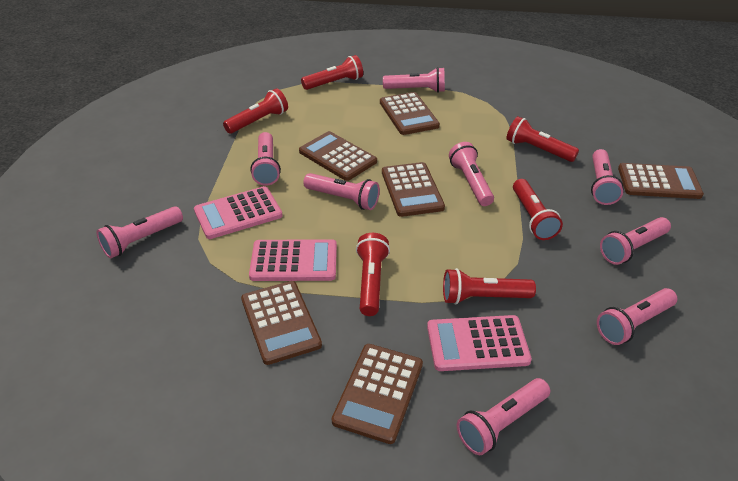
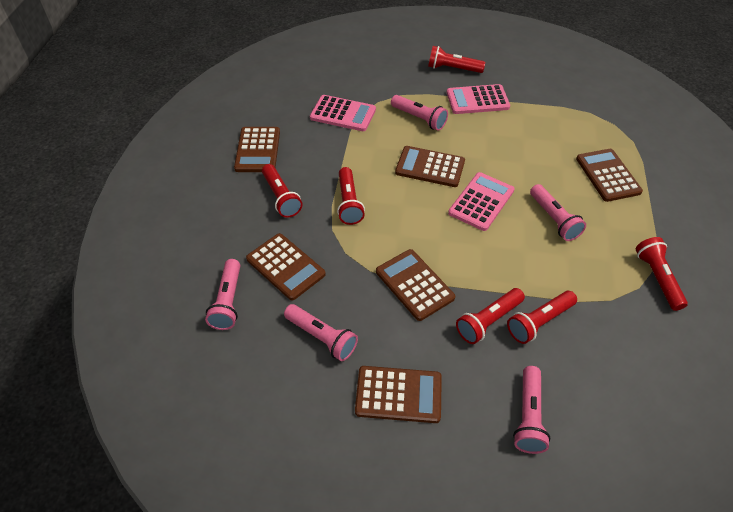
pink flashlight: [96,206,183,258] [250,132,281,186] [303,173,380,210] [383,67,445,93] [449,142,494,206] [457,378,550,455] [591,149,624,205] [597,288,677,345] [600,217,671,265] = 9 -> [205,259,240,330] [284,304,358,361] [391,95,448,131] [513,366,550,454] [530,184,586,241] = 5

